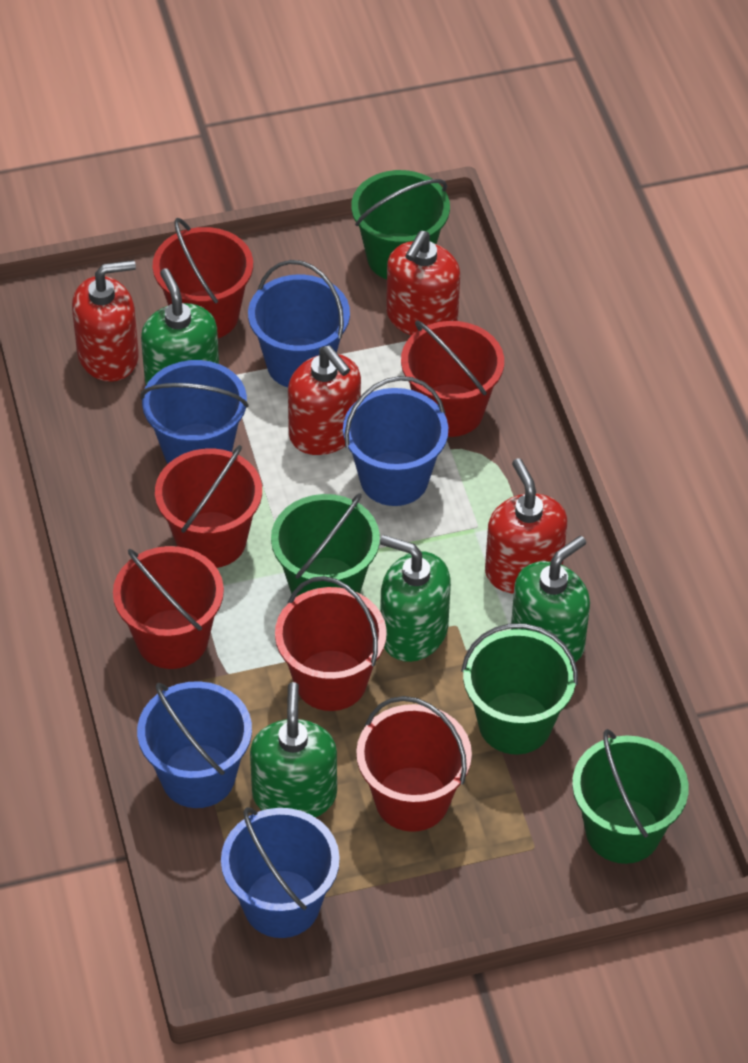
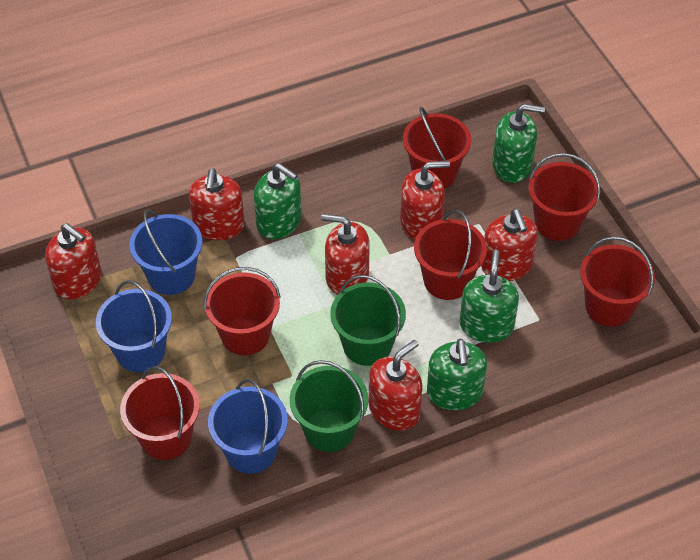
blue bucket: [137,681,252,808] [141,360,249,464] [221,807,340,938] [248,260,350,387] [343,376,448,506] = 5 -> [96,280,172,372] [129,210,202,295] [208,379,288,474] = 3
green bucket: [271,493,380,598] [351,170,450,279] [461,623,578,755] [572,729,689,864] = 4 -> [290,360,368,452] [330,275,406,366] = 2
red soap dispenser: [72,260,139,382] [288,345,361,455] [386,231,460,336] [485,458,567,594] = 4 -> [45,223,102,299] [189,168,245,240] [321,214,370,295] [368,340,423,431] [400,161,450,240] [481,209,538,281] = 6

